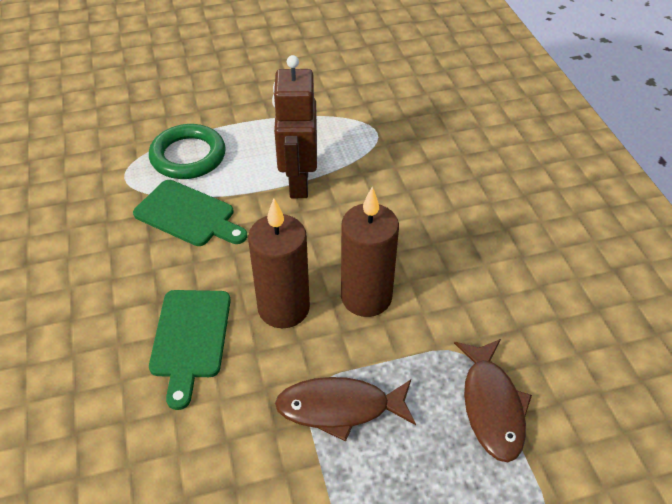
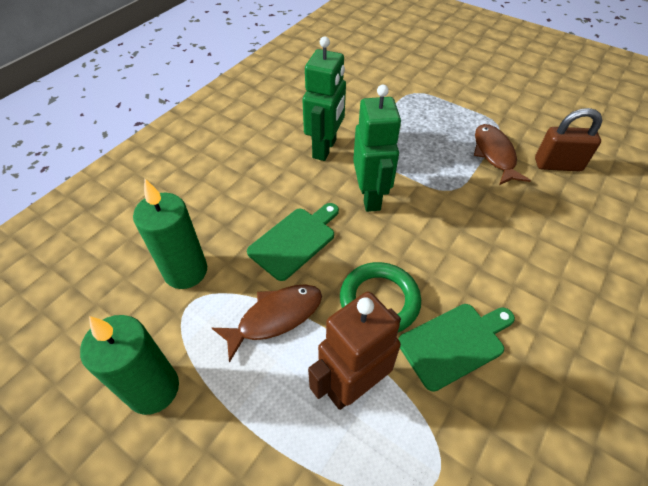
brown candle: [248,198,310,328] [341,187,399,317] = 2 -> none = 0
brown padlock: none = 0 -> [535,108,602,172] = 1
green candle: none = 0 -> [80,315,179,415] [133,179,207,289] = 2
green robot: none = 0 -> [302,36,346,161] [353,85,401,212] = 2

